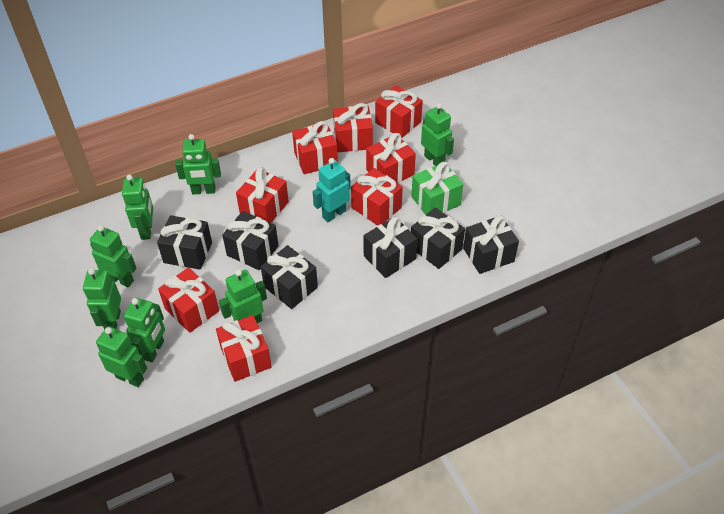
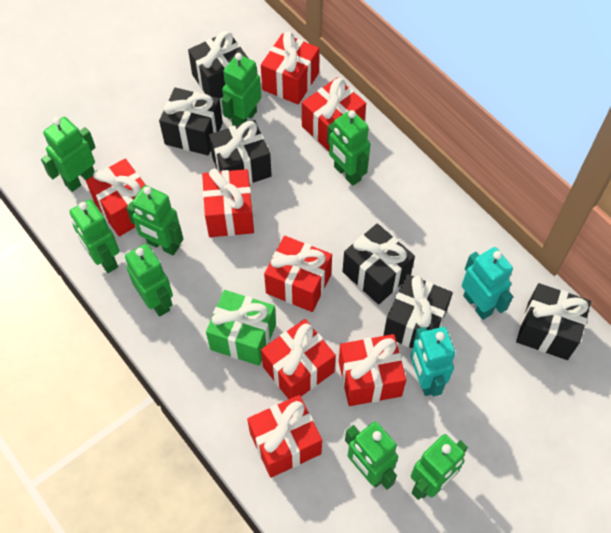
turquoise robot: [313,158,351,222] = 1 -> [411,327,455,397] [462,247,513,320] = 2

